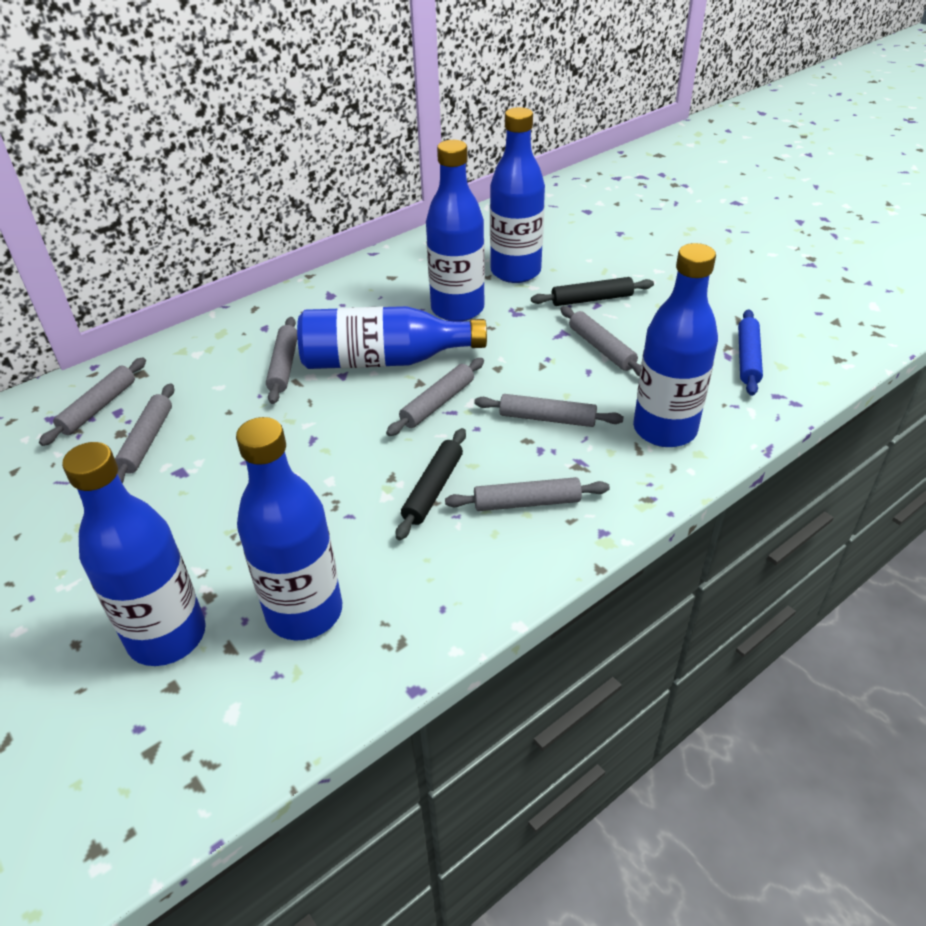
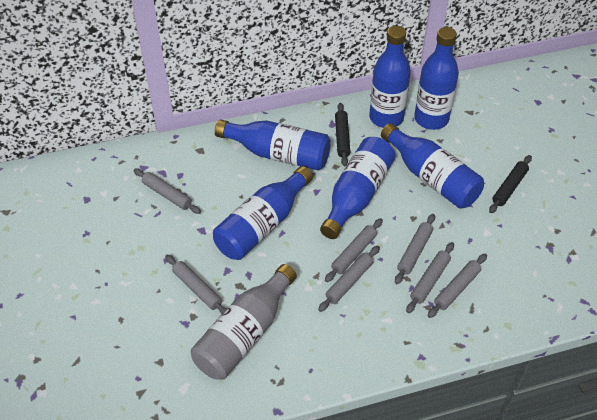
blue rolling pin: [738,309,763,396] = 1 -> none = 0
grey bottle: none = 0 -> [191,264,297,380] = 1

